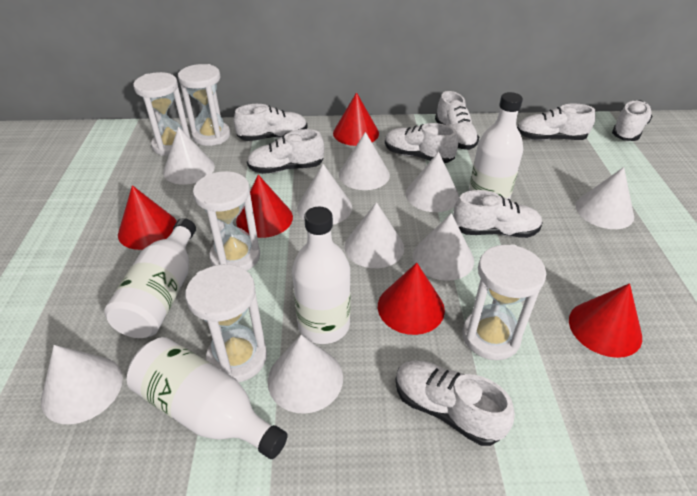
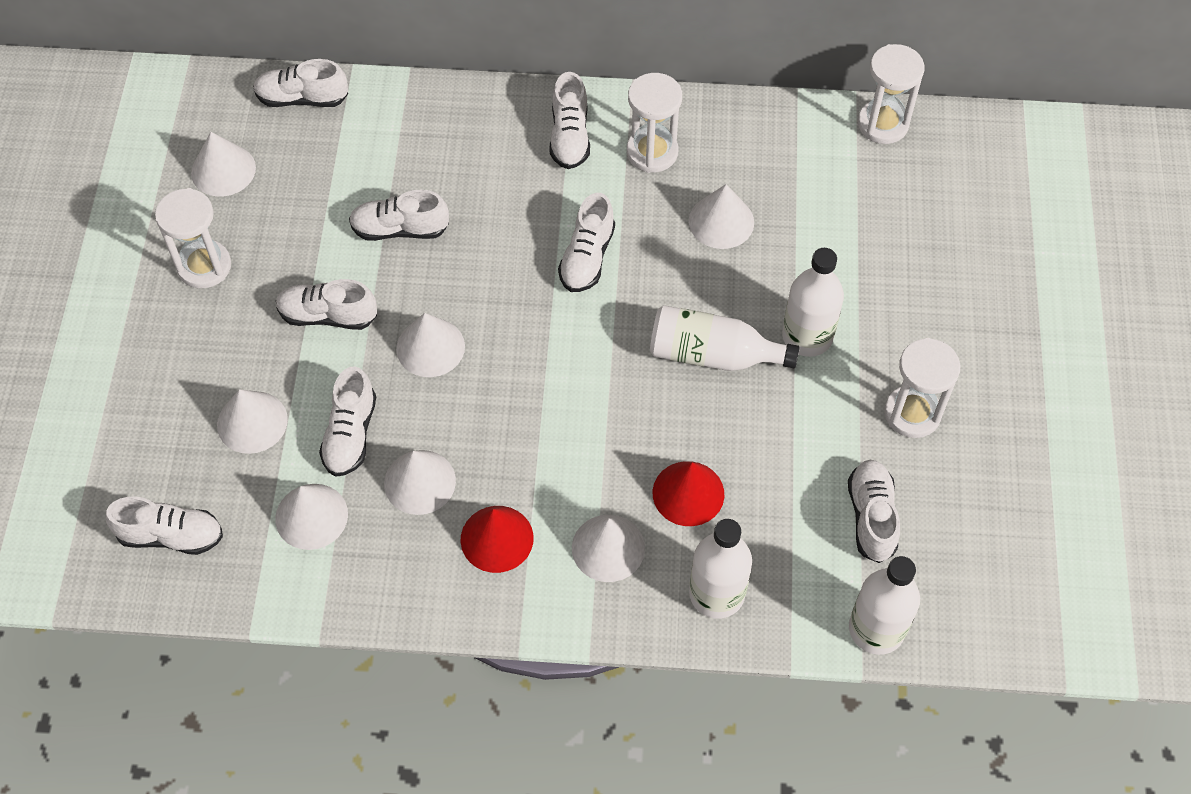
red cone: [118,185,177,250] [236,175,293,238] [333,92,379,146] [378,263,445,335] [569,283,642,358] = 5 -> [461,506,534,573] [653,461,724,526] = 2
white cone: [41,345,123,424] [163,127,215,184] [268,335,343,414] [297,164,352,225] [339,132,390,190] [345,202,404,268] [406,152,459,212] [413,213,474,281] [576,167,634,229] = 9 -> [191,132,256,197] [217,389,288,454] [275,484,348,550] [384,450,456,515] [396,313,465,377] [572,515,645,582] [689,184,754,249] = 7
white hourglass: [133,72,191,156] [178,64,231,146] [185,264,267,382] [193,171,260,271] [462,244,546,360] = 5 -> [155,188,231,288] [627,73,682,173] [858,44,925,144] [884,338,960,438] = 4

